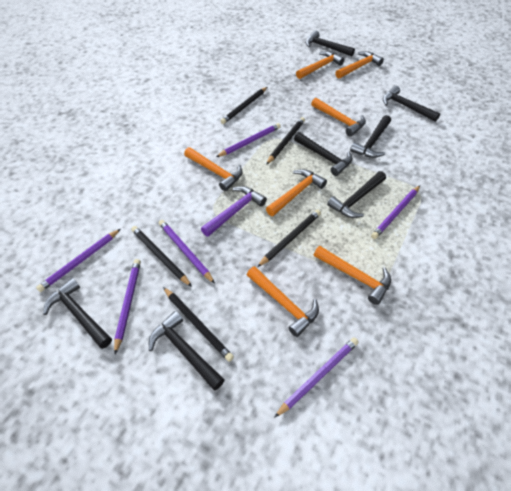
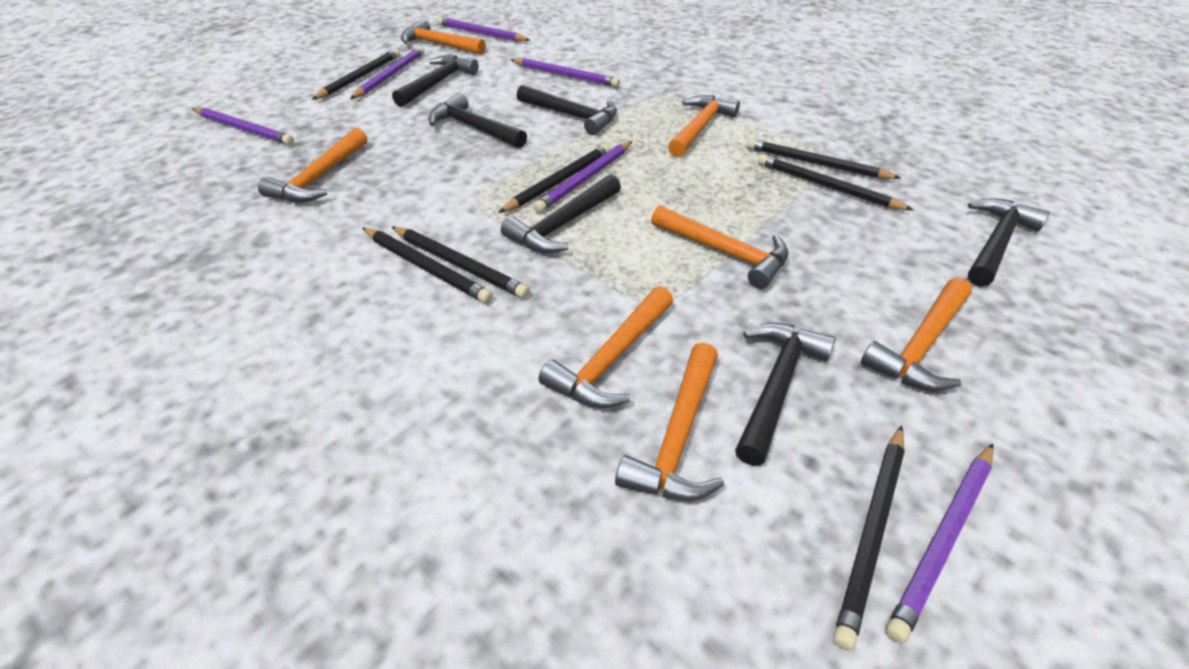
black hammer: [43,278,112,349] [149,311,225,390] [294,132,352,176] [305,31,355,56] [327,171,386,218] [350,115,391,158] [383,86,440,122] = 7 -> [392,55,479,107] [428,93,527,148] [501,175,621,253] [517,85,617,135] [735,323,836,466] [968,198,1050,287] = 6
black pencil: [131,226,192,287] [163,287,234,362] [221,87,267,124] [257,210,321,267] [266,117,305,165] = 5 -> [312,48,400,100] [362,228,493,303] [392,227,530,298] [498,144,611,213] [747,138,901,179] [758,154,913,210] [833,426,905,651] = 7
purple hammer: [201,186,267,237] = 1 -> none = 0

